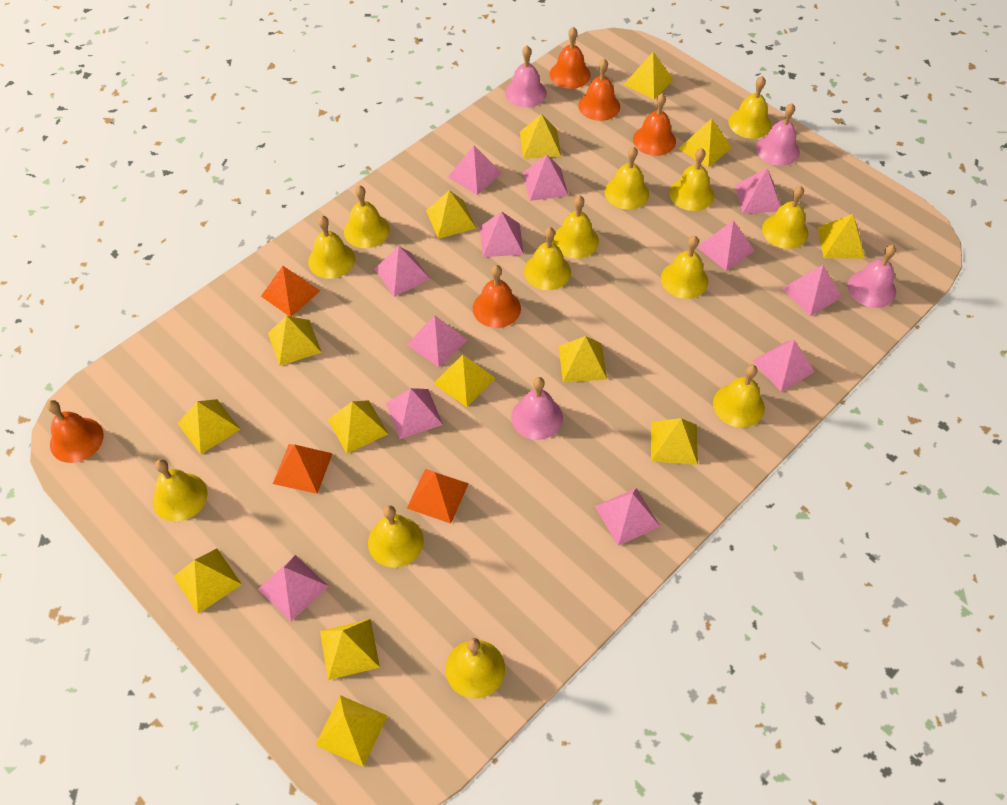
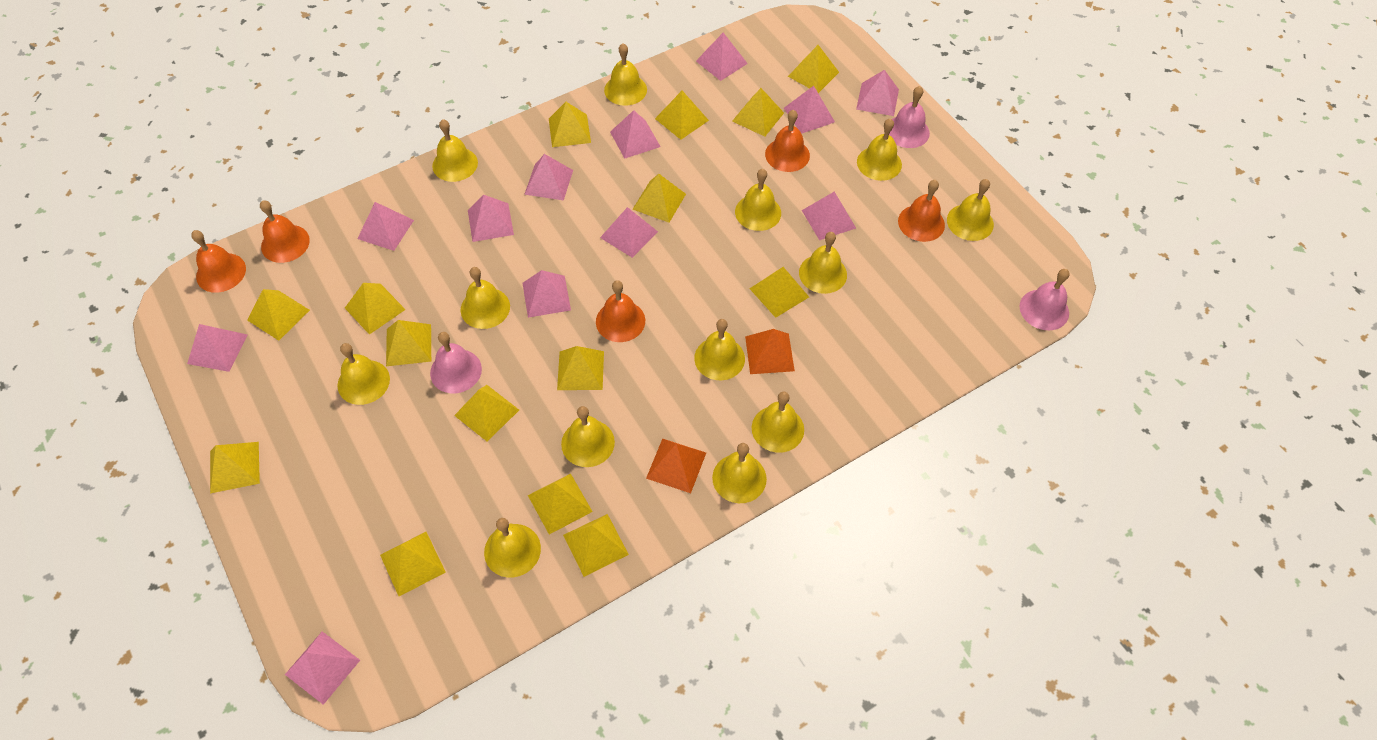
orange pyramid: [261,266,320,317] [273,444,333,494] [407,469,469,524] = 3 -> [646,438,706,493] [745,329,795,374] = 2
pink bell: [505,46,547,108] [511,377,563,440] [756,103,800,166] [848,245,896,308] = 4 -> [430,332,482,393] [889,86,930,148] [1019,269,1070,330] = 3
yellow pyramid: [173,549,242,614] [178,399,240,454] [268,316,322,366] [315,695,388,767] [320,619,380,680] [328,400,388,454] [426,190,476,239] [433,355,495,407] [520,114,561,159] [559,336,607,382] [624,52,673,99] [651,418,698,465] [678,118,732,168] [818,214,865,259] = 14 -> [210,442,260,493] [247,289,310,341] [345,283,406,335] [380,532,446,596] [386,320,431,366] [454,385,519,441] [528,474,593,534] [549,102,591,147] [557,346,604,390] [563,514,629,577] [633,174,686,223] [655,91,709,140] [732,88,784,137] [750,267,809,318] [788,45,839,93] = 15

